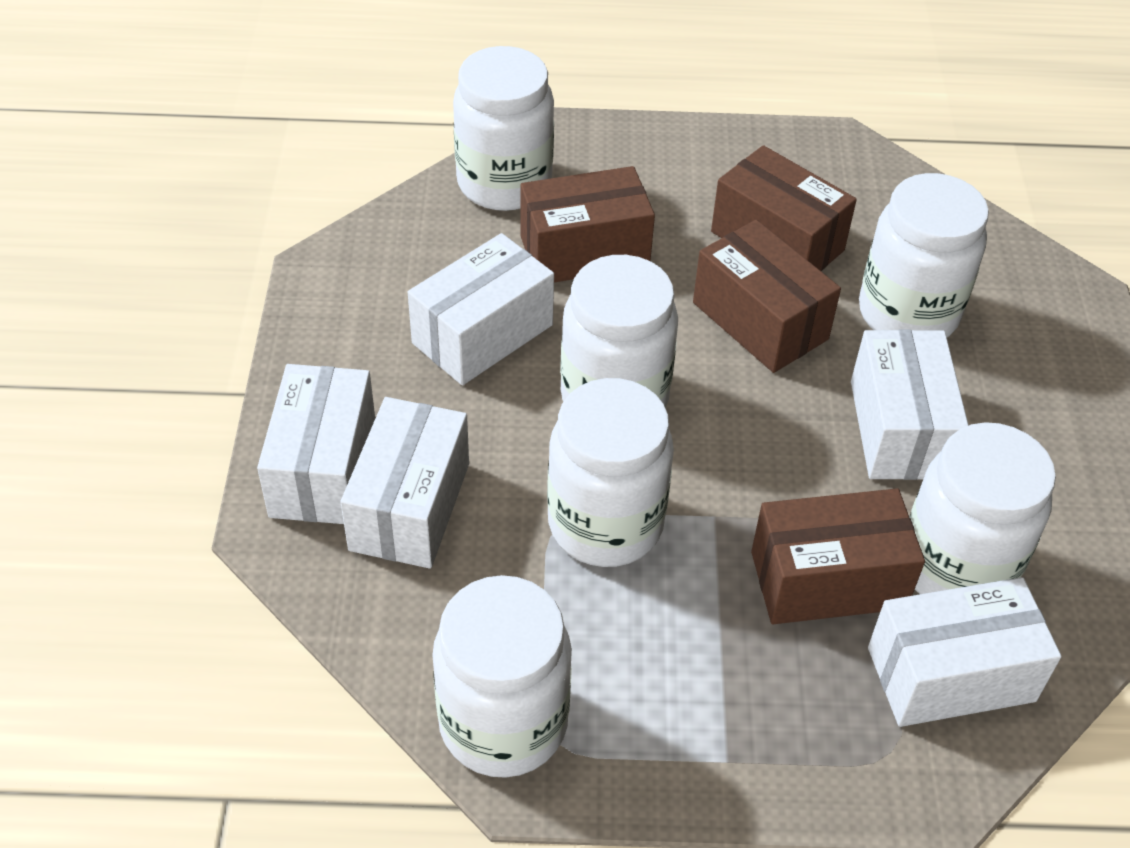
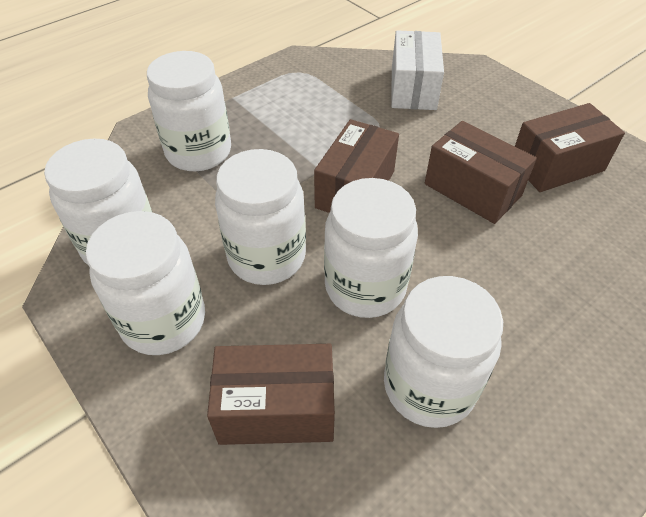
white box: [257,364,375,524] [340,397,469,569] [408,233,554,385] [851,330,969,480] [868,577,1061,727] = 5 -> [391,30,444,110] = 1

